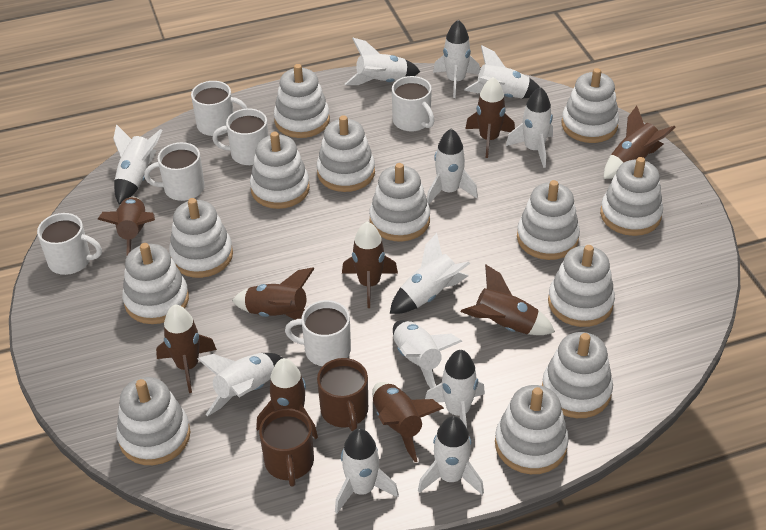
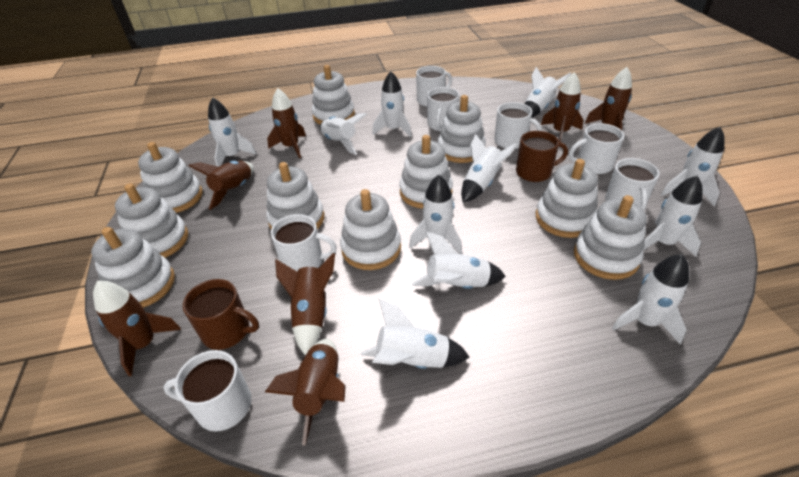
brown rocket: [97,197,155,255] [156,304,217,393] [232,268,315,320] [256,358,318,439] [342,221,398,308] [372,382,444,462] [461,264,555,335] [465,77,515,158] [604,106,676,179] = 9 -> [93,281,181,376] [188,160,254,210] [265,339,346,446] [267,88,306,158] [275,253,335,356] [541,72,583,142] [585,67,632,130] = 7
white mug: [37,213,102,275] [144,142,205,201] [191,81,248,136] [212,109,269,165] [285,300,351,366] [392,76,435,132] = 6 -> [163,350,252,432] [271,214,337,272] [416,66,452,107] [427,87,460,131] [494,102,542,149] [569,123,624,174] [605,158,660,210] = 7
white rocket: [113,124,163,205] [197,353,283,416] [335,428,399,513] [345,38,420,85] [390,233,470,314] [393,320,462,388] [418,416,484,495] [425,350,485,428] [427,129,478,204] [433,20,480,98] [464,45,540,98] [506,87,553,168] = 12 -> [208,97,256,167] [320,113,367,155] [361,298,469,369] [373,71,412,137] [409,175,462,254] [411,232,506,289] [461,134,518,203] [525,67,571,118] [612,254,689,344] [643,175,703,256] [661,127,725,206] = 11
white stacking toy: [116,377,190,465] [122,243,189,324] [169,198,233,278] [250,132,310,209] [274,64,330,138] [317,115,375,192] [369,163,430,241] [495,385,569,474] [517,180,580,260] [542,332,613,418] [548,245,615,327] [562,68,619,143] [600,157,663,236] = 13 -> [91,227,175,308] [115,183,188,258] [138,142,203,213] [266,162,324,229] [312,65,355,124] [340,189,401,270] [399,135,453,209] [438,95,486,163] [536,159,598,238] [574,195,647,280] = 10

